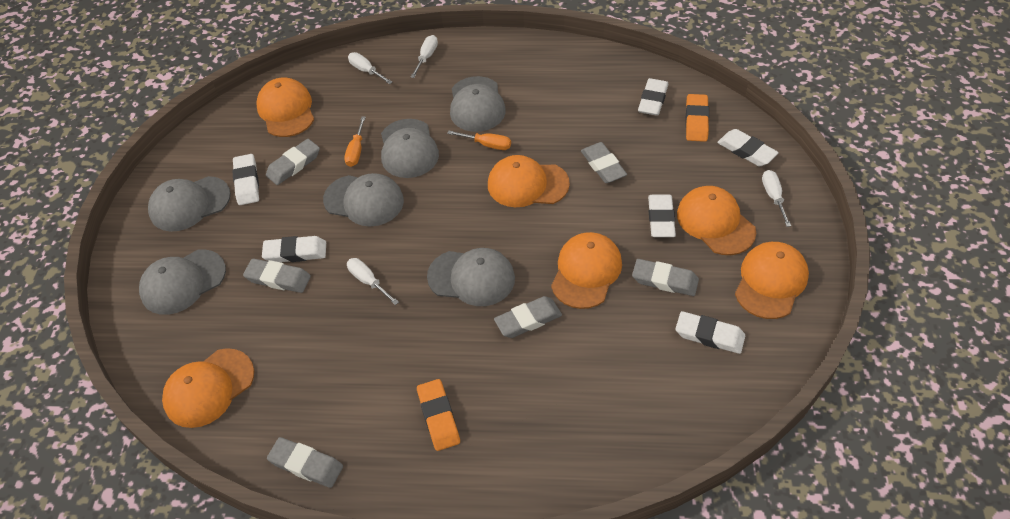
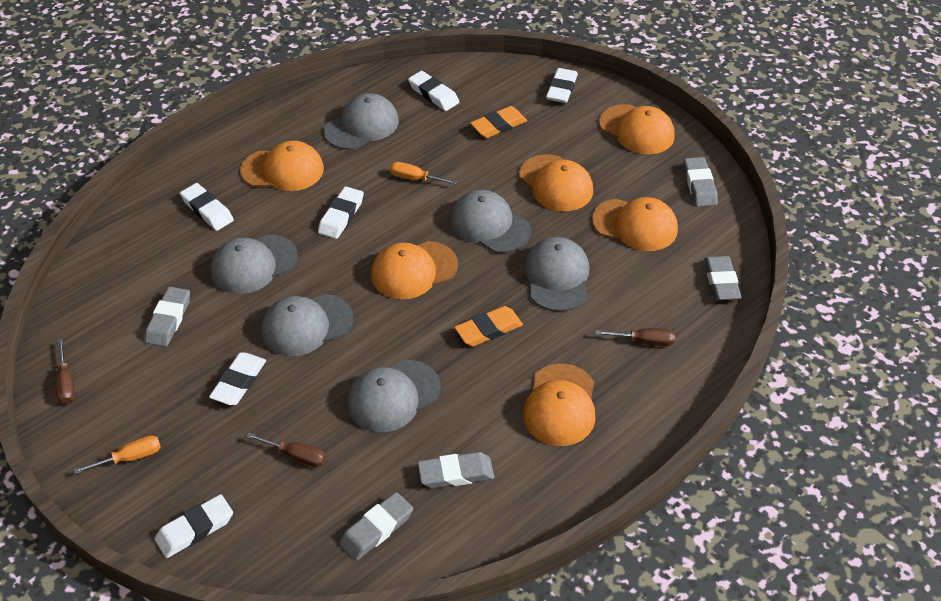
brown screwdriver: none = 0 -> [55,339,75,404] [246,433,326,467] [595,328,675,346] = 3
grey eraser: [243,259,311,293] [266,139,320,185] [267,437,343,488] [494,296,562,338] [581,142,627,183] [632,259,699,296] = 6 -> [145,287,190,347] [339,492,413,561] [418,452,494,488] [684,157,718,207] [704,256,741,300] = 5
white screwdriver: [347,258,399,305] [348,52,392,84] [411,35,438,78] [762,170,791,227] = 4 -> none = 0

